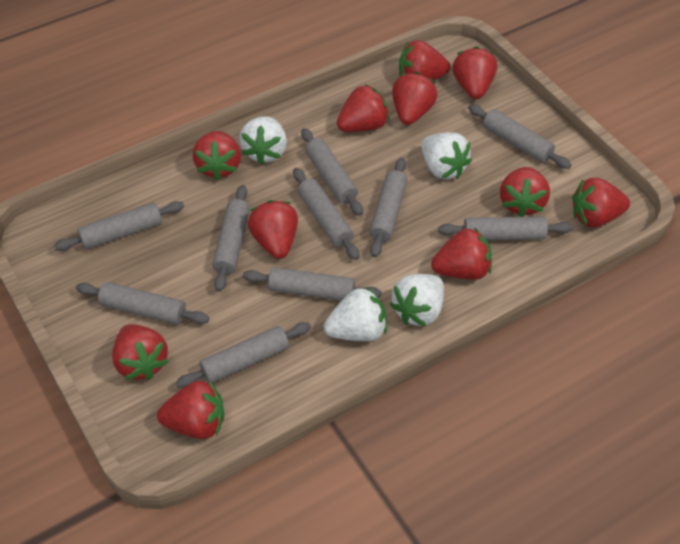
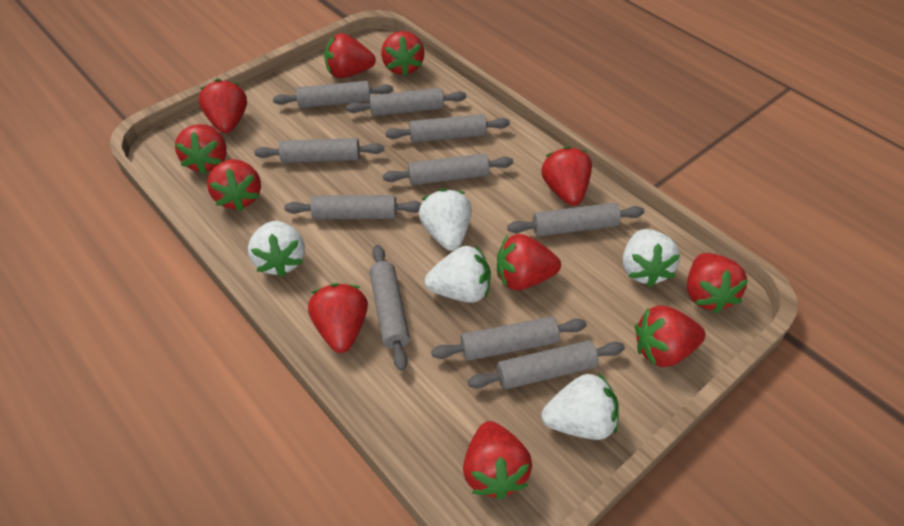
white strawberry: [239,116,287,165] [324,286,387,341] [389,274,444,326] [421,133,472,179] = 4 -> [248,221,305,277] [419,188,471,251] [424,246,491,303] [541,373,619,440] [623,229,680,287] = 5

